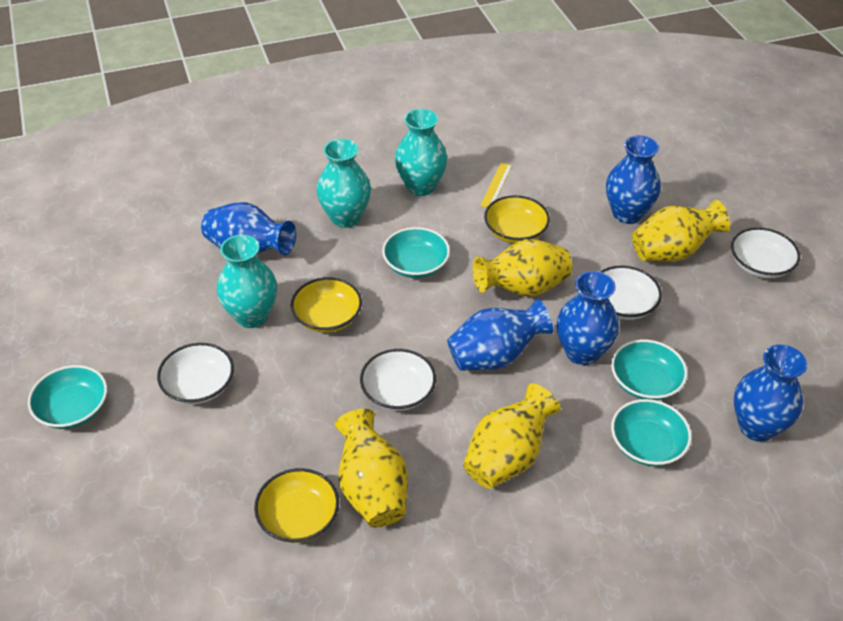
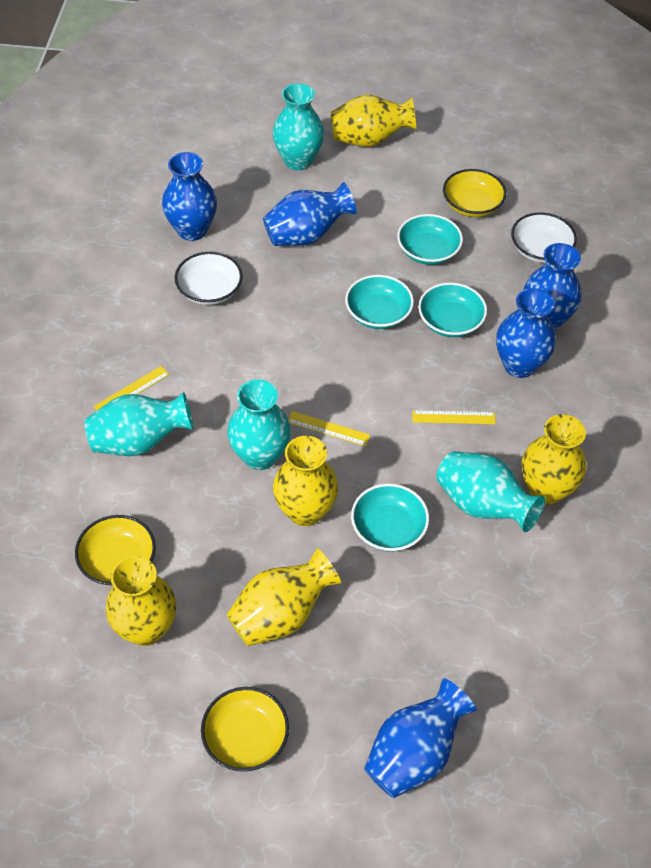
turquoise vase: [217,235,277,328] [316,139,371,228] [395,109,447,196] = 3 -> [84,392,193,456] [227,379,291,470] [272,83,324,170] [436,451,545,532] = 4
white bowl: [157,343,234,404] [360,349,436,411] [600,265,662,320] [731,227,800,279] = 4 -> [174,252,243,305] [511,213,577,263] = 2
yellow ruler: [480,163,512,208] = 1 -> [93,366,169,410] [288,411,370,446] [412,410,496,424] = 3
yellow vase: [335,409,408,527] [463,383,561,489] [473,239,572,297] [632,200,730,262] = 4 -> [106,556,176,646] [226,549,341,646] [273,436,339,526] [331,95,416,147] [522,414,587,504] = 5

